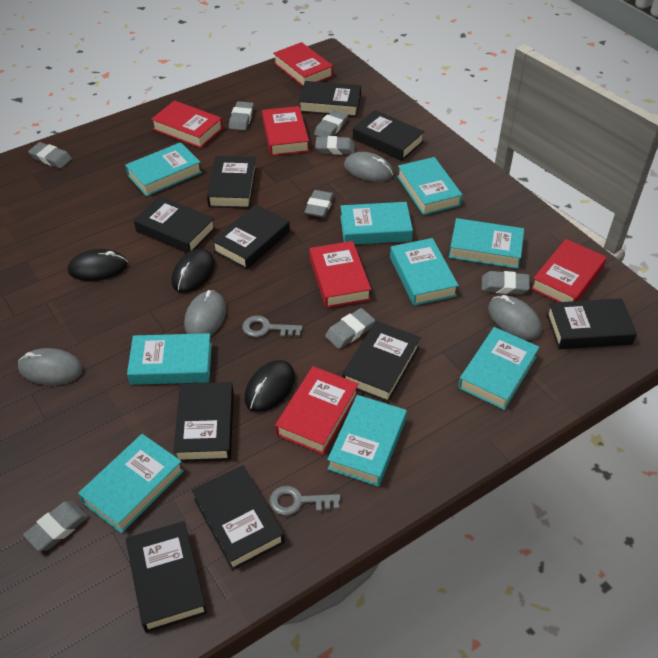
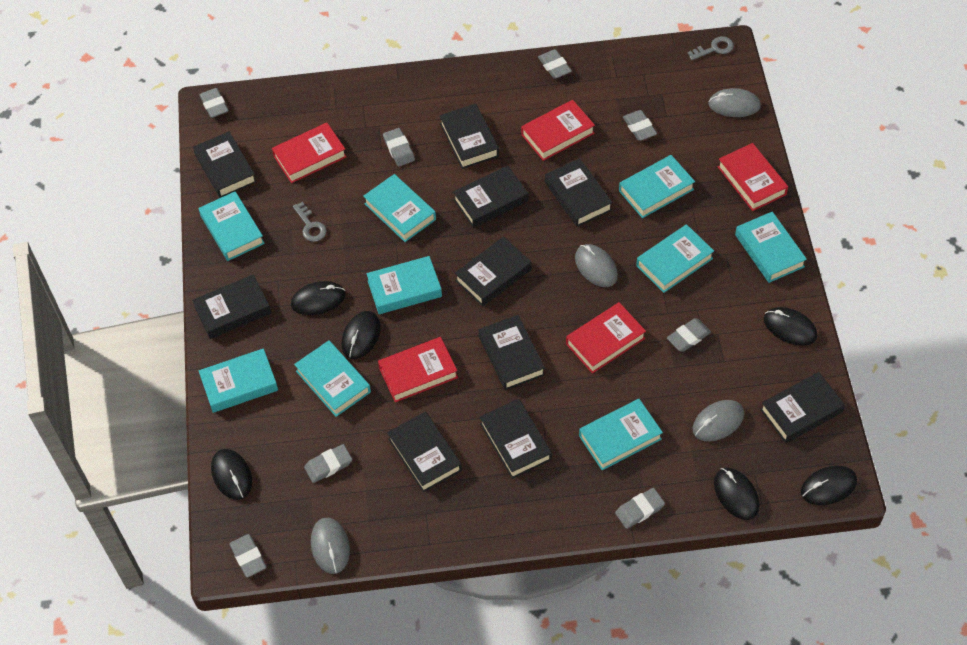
black mouse: [68,249,128,281] [171,249,215,293] [244,360,295,412] = 3 -> [211,449,252,500] [291,281,346,315] [342,311,381,359] [714,468,760,520] [764,307,817,346] [801,466,857,505] = 6
red book: [151,100,223,148] [262,106,309,156] [273,42,333,86] [275,366,359,455] [309,241,371,308] [531,239,607,302] = 6 -> [272,123,347,183] [378,337,458,402] [521,100,595,161] [566,302,646,374] [718,143,788,211] = 5

